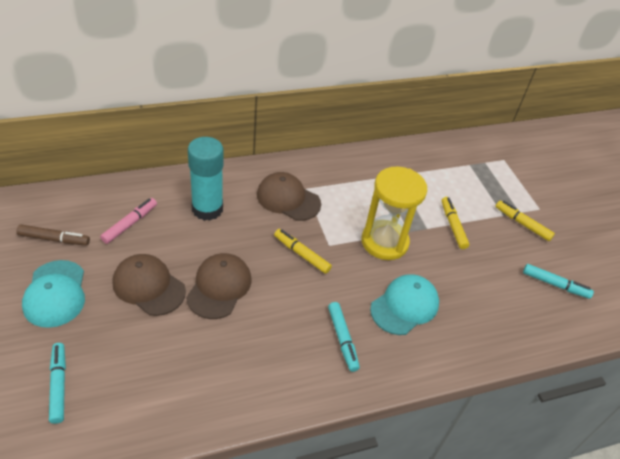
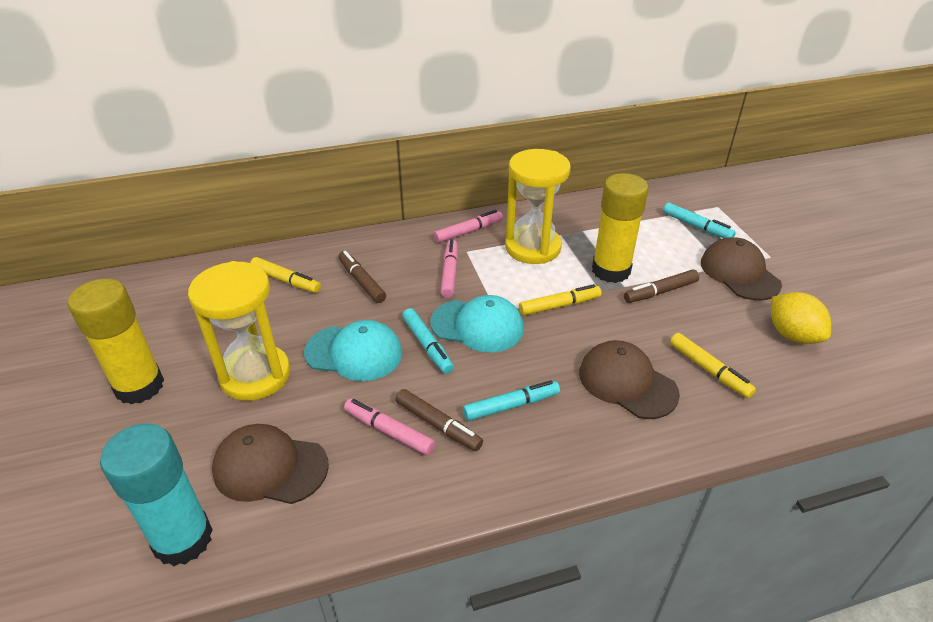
brown marker: [16,224,90,246] = 1 -> [338,251,386,303] [396,389,483,451] [624,270,699,303] = 3
pink marker: [100,198,157,244] = 1 -> [344,399,435,455] [434,210,503,243] [440,240,458,298] = 3
yellow glue stick: none = 0 -> [68,279,164,404] [592,173,648,283] = 2
yellow hourglass: [362,167,427,260] = 1 -> [188,261,290,401] [505,149,571,264] = 2
yellow lemon: none = 0 -> [771,292,831,344] = 1

